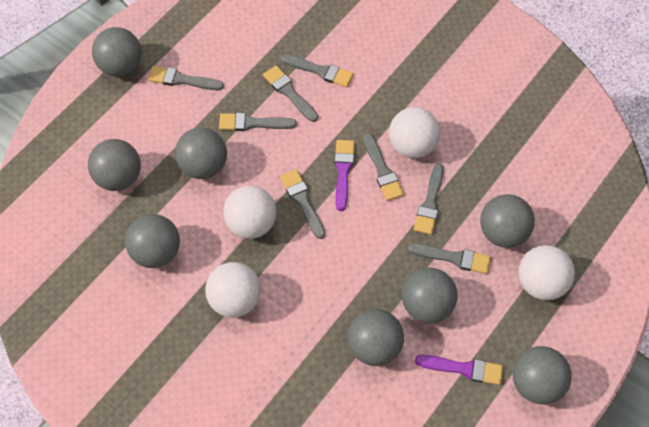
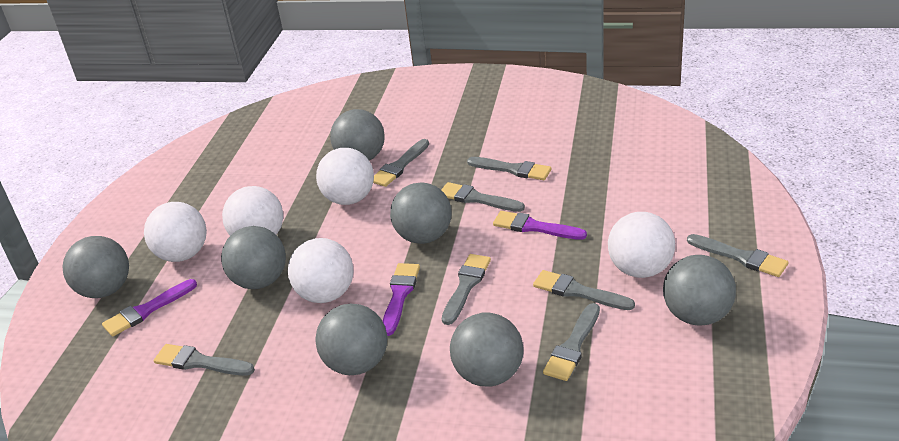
grey ball: [88,139,141,191] [92,27,142,77] [125,214,180,268] [175,128,227,179] [347,309,404,366] [402,268,458,323] [480,194,535,248] [513,346,572,404] = 8 -> [63,236,129,298] [221,226,286,289] [315,304,387,375] [330,109,385,161] [390,182,452,244] [450,313,524,387] [663,255,736,326] = 7
purple brush: [334,140,355,211] [415,355,503,385] = 2 -> [102,279,197,337] [382,263,420,336] [493,211,587,240] = 3
white ball: [205,262,261,317] [223,186,277,239] [389,107,440,158] [519,245,575,300] = 4 -> [144,202,207,262] [222,186,283,236] [288,238,353,303] [316,148,374,205] [608,212,675,278] = 5

